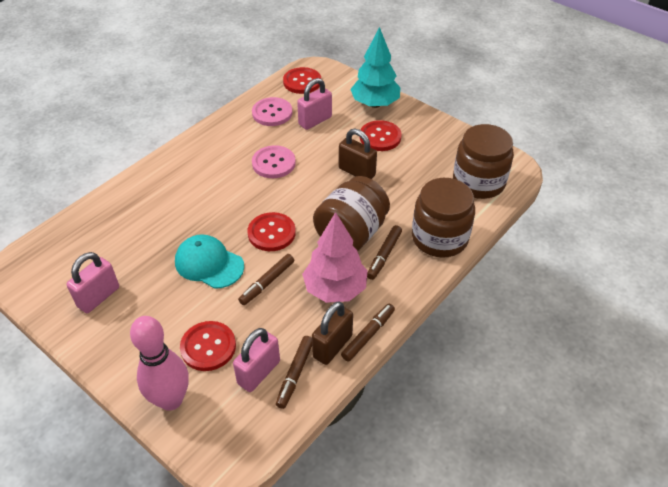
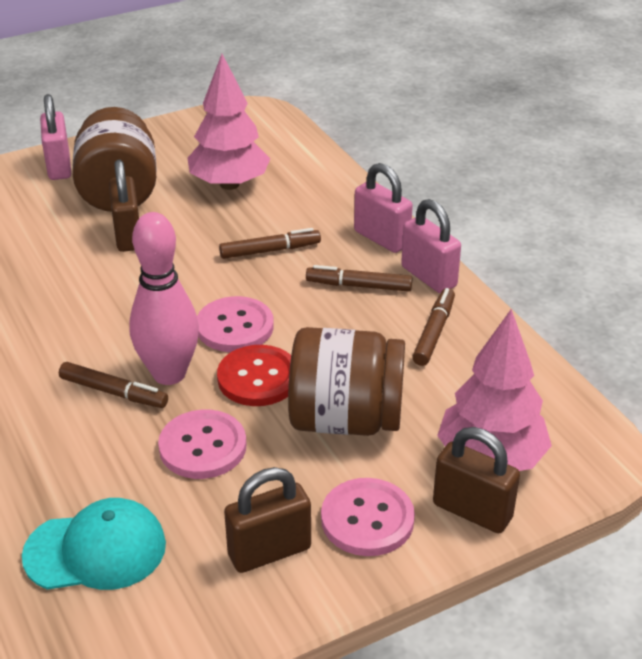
brown jar: [313,176,390,251] [412,178,475,258] [453,124,514,199] = 3 -> [72,107,157,212] [288,327,405,436] = 2
brown padlock: [312,301,353,365] [339,129,377,179] = 2 -> [109,160,139,252] [224,467,311,573] [433,427,520,533] = 3
pink button: [252,97,292,126] [252,145,296,178] = 2 -> [158,410,247,479] [197,296,274,352] [321,478,415,556] = 3
pink tree: [302,212,368,303] = 1 -> [187,54,271,190] [437,309,552,471] = 2
red button: [180,321,236,371] [247,212,296,251] [283,67,321,94] [360,120,402,151] = 4 -> [217,345,291,406] = 1
turquoise tree: [350,27,401,108] = 1 -> none = 0

